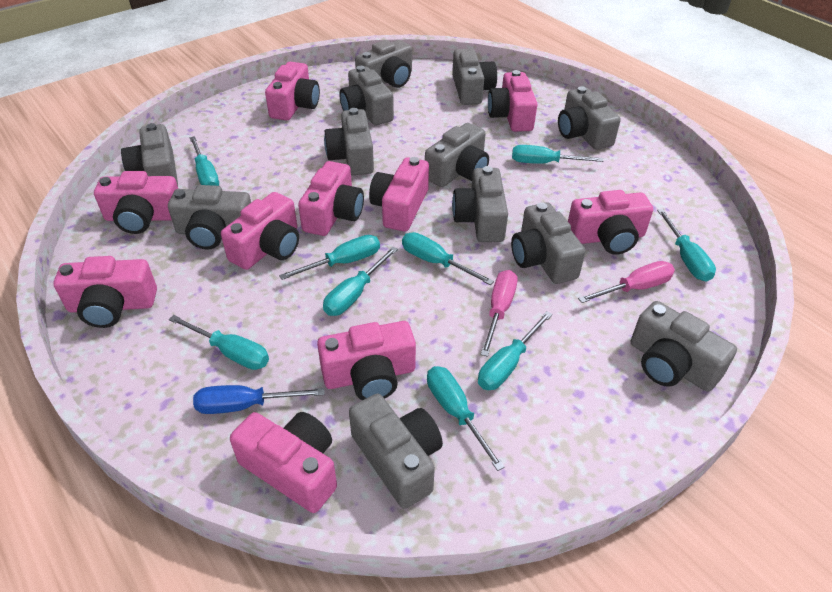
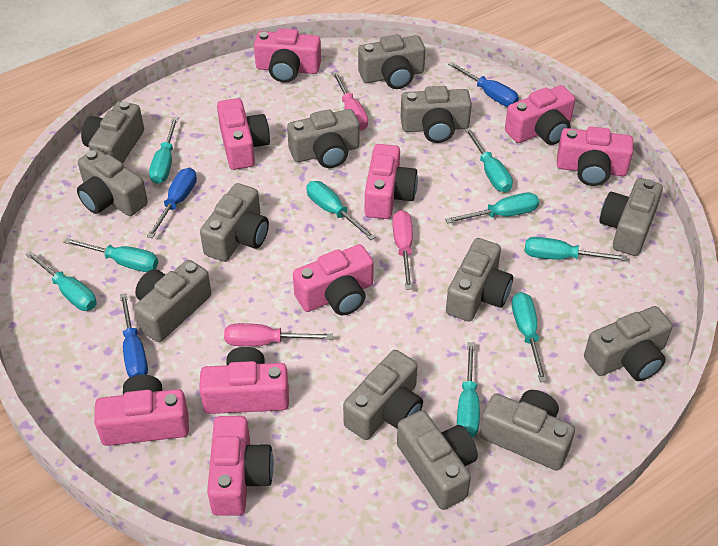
blue screwdriver: [193,385,325,414] = 1 -> [120,293,148,377] [147,168,197,238] [448,62,519,107] = 3
grey camera: [121,123,178,186] [168,185,251,250] [324,108,374,175] [339,66,394,125] [349,394,443,509] [355,40,412,88] [425,123,489,187] [452,49,497,105] [452,166,508,242] [511,202,586,284] [558,86,621,150] [631,301,737,392] = 12 -> [77,149,148,216] [81,101,144,164] [134,260,212,342] [200,183,269,262] [287,109,360,168] [343,350,423,440] [358,34,425,89] [397,410,478,510] [400,86,472,143] [446,238,513,322] [479,390,575,471] [584,306,672,381] [599,178,663,256] = 13
pink camera: [53,256,157,328] [94,171,178,234] [221,192,299,270] [230,412,337,513] [265,62,320,120] [298,161,364,236] [317,321,416,400] [369,157,429,231] [488,70,537,132] [568,190,653,255] = 10 -> [94,375,189,446] [199,347,289,414] [207,416,274,516] [217,98,270,170] [254,28,321,83] [293,244,374,315] [365,144,418,219] [505,85,575,145] [557,126,633,186] = 9
pink screwdriver: [481,270,518,357] [578,261,675,303] = 2 -> [224,323,333,346] [332,72,368,130] [392,210,413,290] = 3

